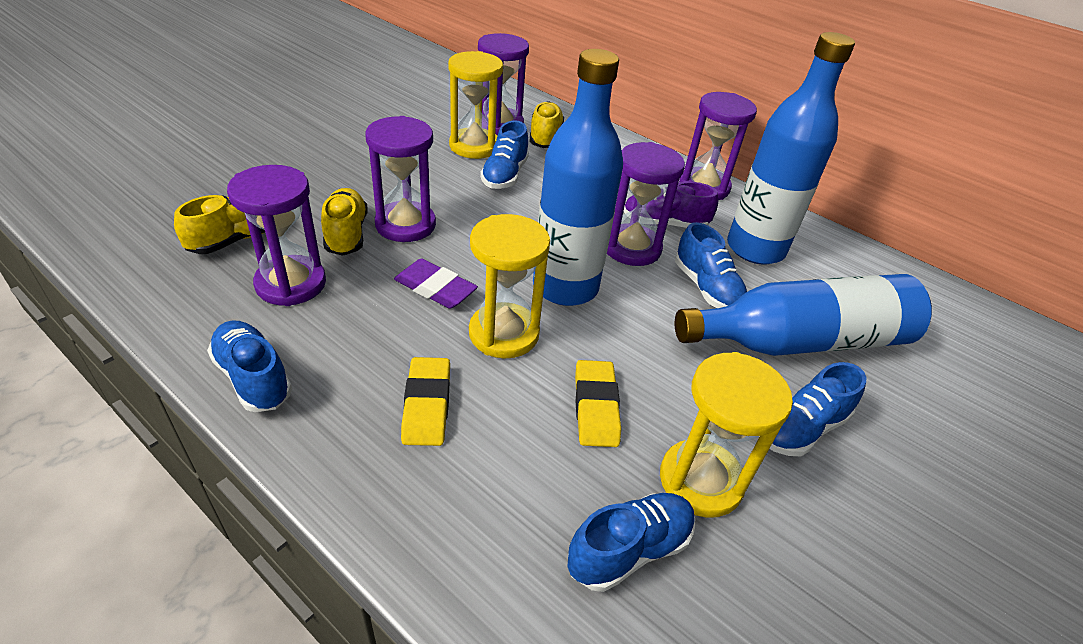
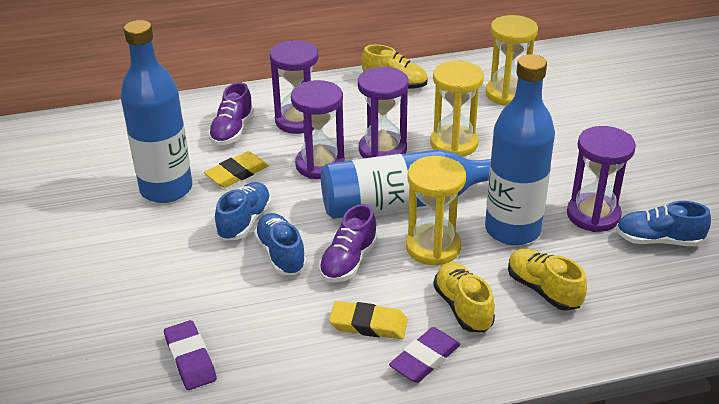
blue shoe: [207,321,292,412] [480,120,529,189] [567,493,695,592] [675,222,747,308] [759,362,866,456] = 5 -> [215,182,271,240] [254,213,307,275] [616,201,711,246] = 3
purple eraser: [394,258,478,309] = 1 -> [164,320,217,390] [389,327,461,383] = 2
purple hourglass: [227,165,326,306] [365,116,436,242] [478,33,529,135] [607,142,685,266] [679,92,757,200] = 5 -> [270,40,318,134] [291,80,345,179] [358,67,409,158] [567,126,636,232] = 4
purple shoe: [624,182,718,228] = 1 -> [208,82,254,145] [319,204,378,282] = 2

